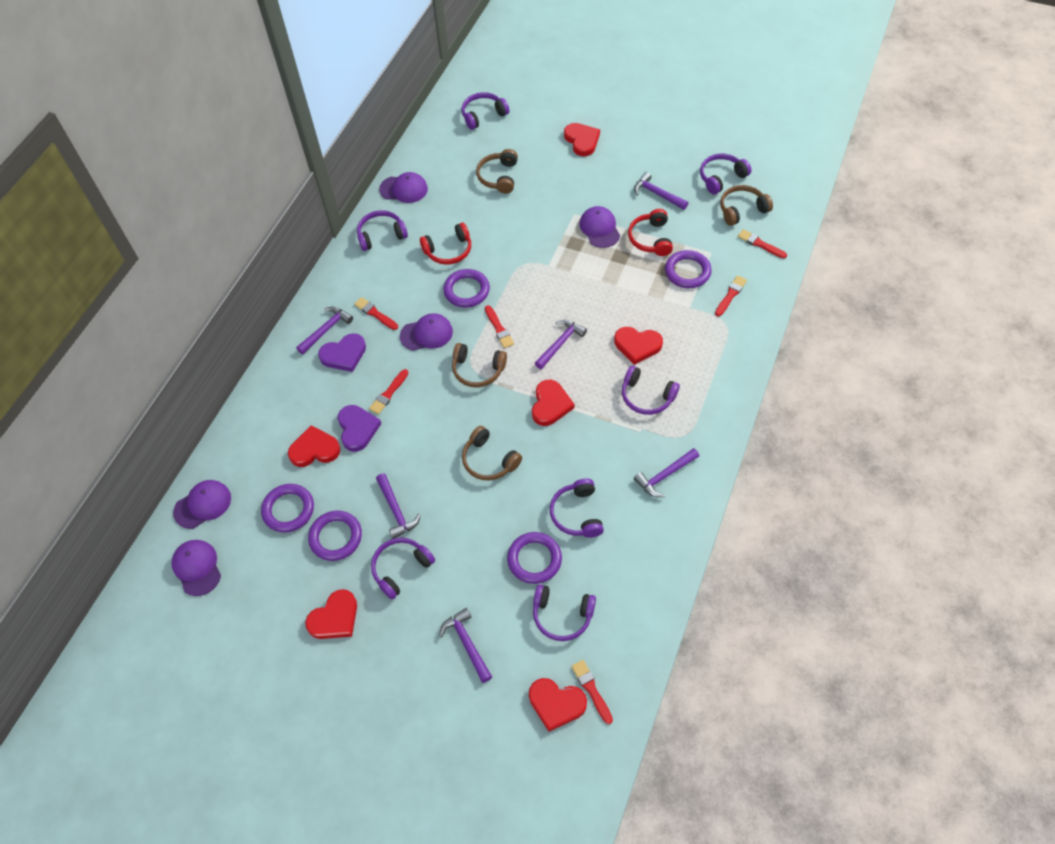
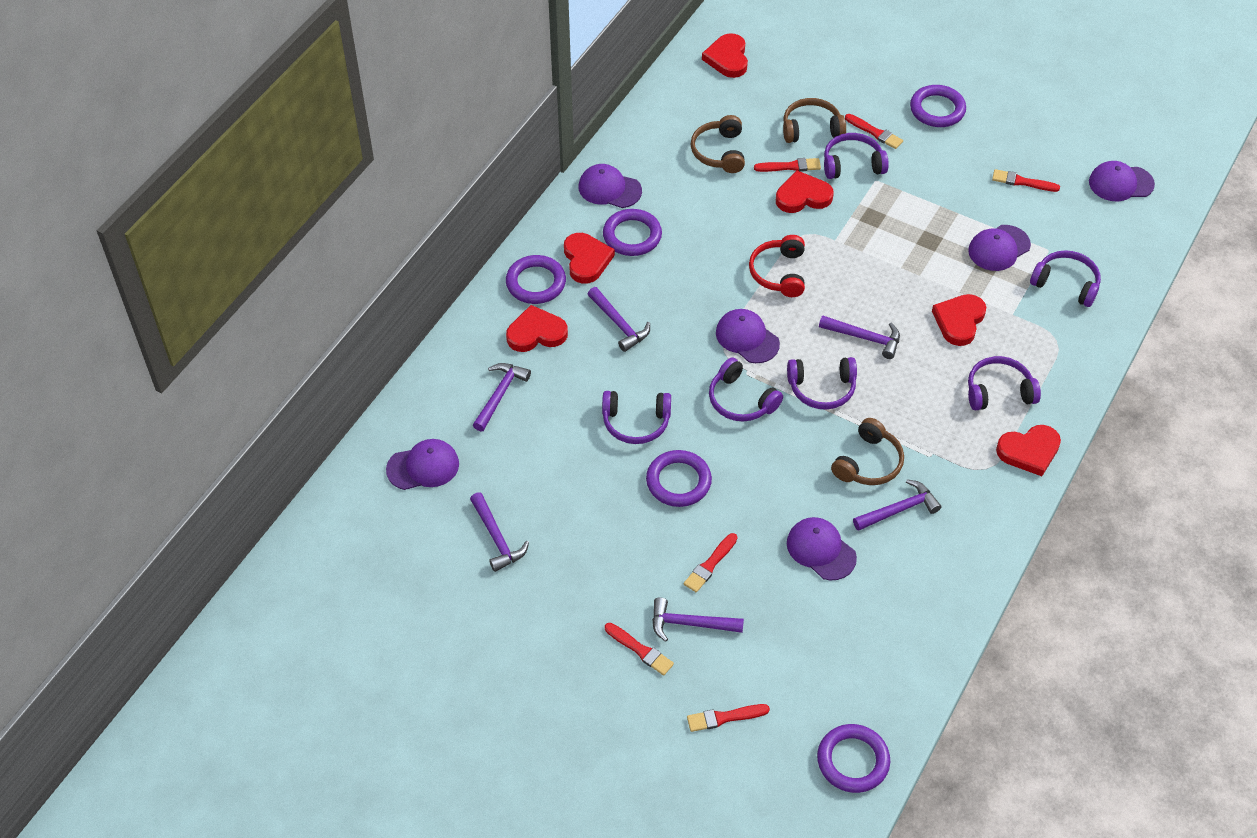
brown headphones: [452,343,507,387] [462,426,522,480] [476,149,518,194] [720,185,773,226] = 4 -> [691,115,745,173] [783,98,846,143] [831,418,904,485] = 3
purple cap: [171,540,221,596] [173,480,231,529] [379,172,428,203] [400,313,453,351] [579,206,620,248] = 5 -> [386,439,459,490] [579,164,642,208] [716,309,780,363] [787,517,857,580] [968,225,1031,271] [1089,161,1155,202] = 6
purple headphones: [357,210,408,251] [371,538,435,599] [462,92,509,130] [533,584,596,641] [550,478,604,538] [622,366,680,415] [700,154,751,194] = 7 -> [602,391,671,444] [709,357,783,421] [787,357,857,410] [824,133,889,179] [968,356,1041,410] [1030,250,1101,307] = 6
purple heart: [318,333,366,372] [338,405,381,452] = 2 -> none = 0
red headphones: [420,222,471,265] [628,209,673,256] = 2 -> [749,235,805,297] = 1

